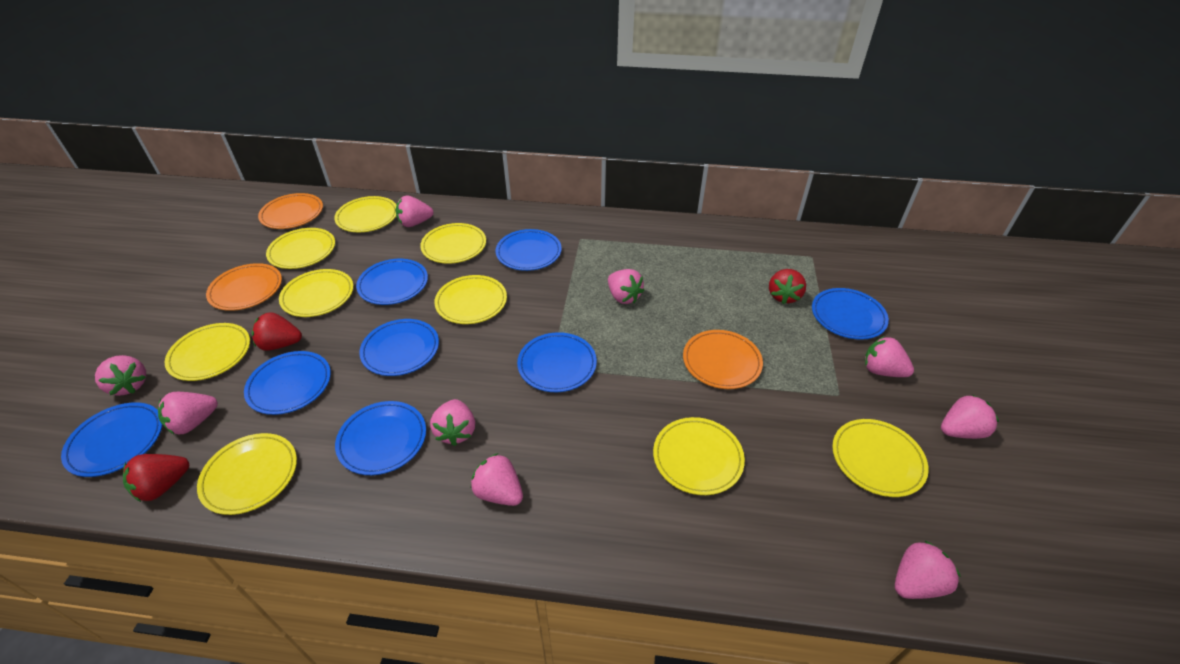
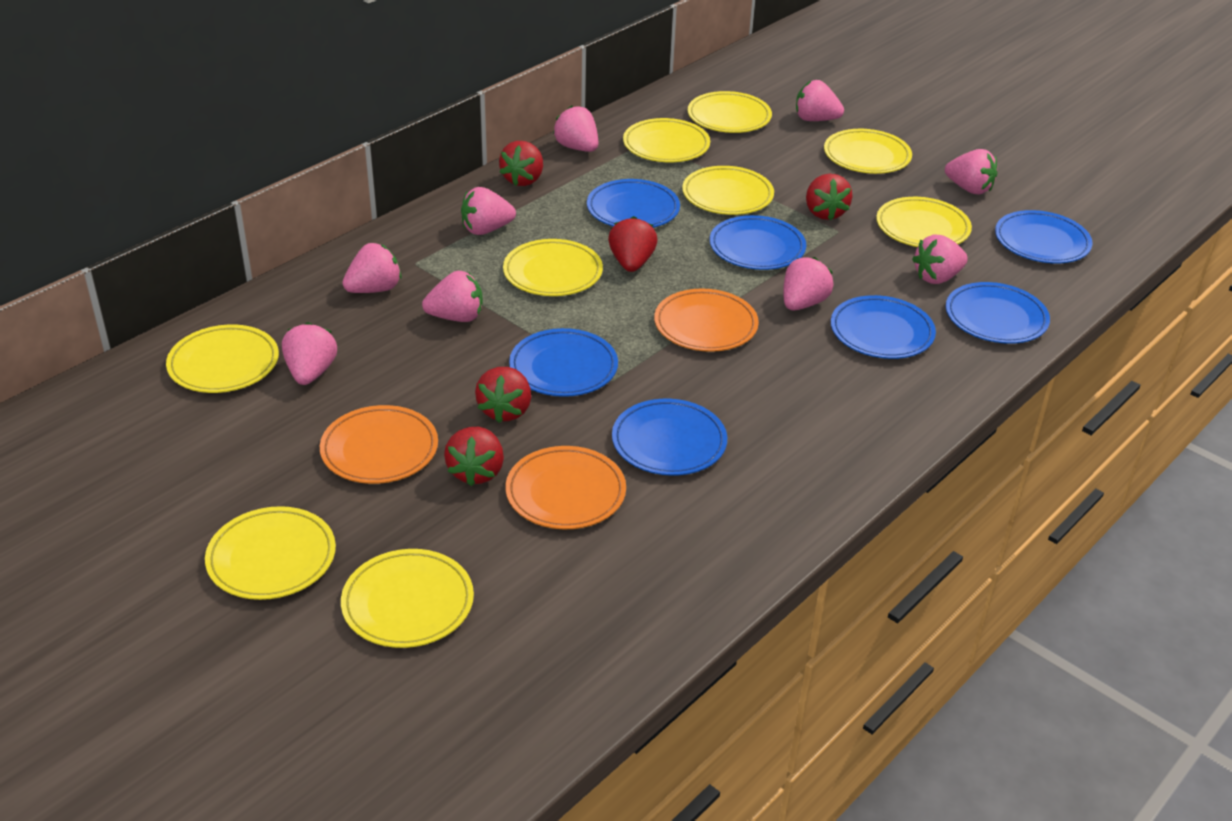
blue plate: [61,402,163,477] [244,351,331,415] [335,401,426,475] [356,259,428,305] [359,319,439,376] [496,229,562,271] [517,332,597,392] [812,288,889,340] = 8 -> [509,328,618,397] [587,179,680,228] [612,399,727,476] [710,215,806,270] [831,295,936,359] [946,282,1050,344] [995,210,1092,263] = 7
red strawberry: [123,454,189,502] [252,312,302,351] [769,269,806,304] = 3 -> [444,427,504,486] [475,367,531,423] [499,141,543,186] [608,216,657,272] [806,174,853,221] = 5

